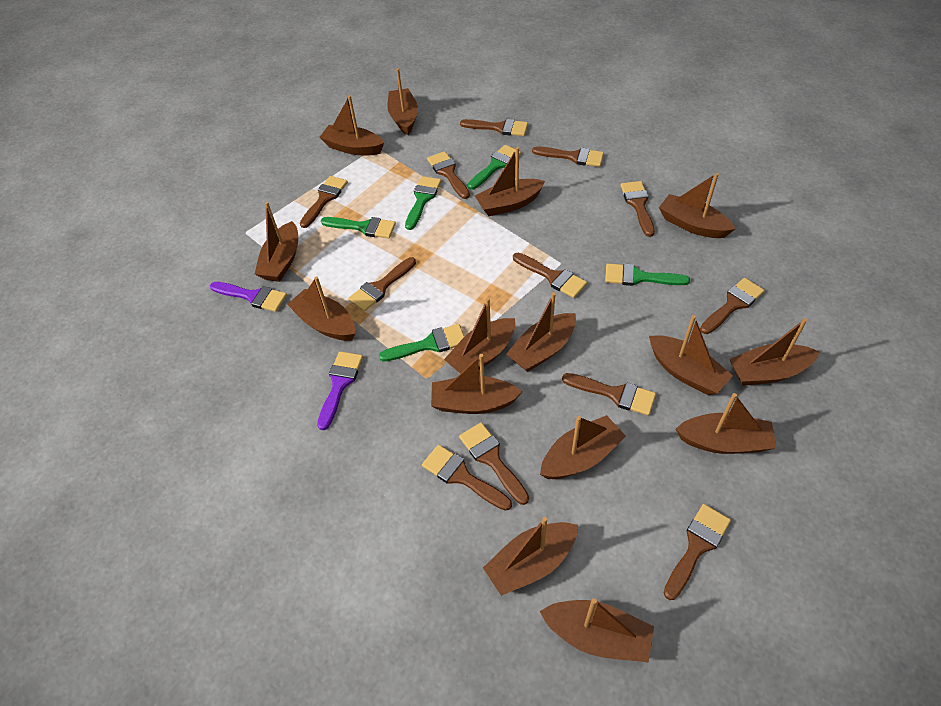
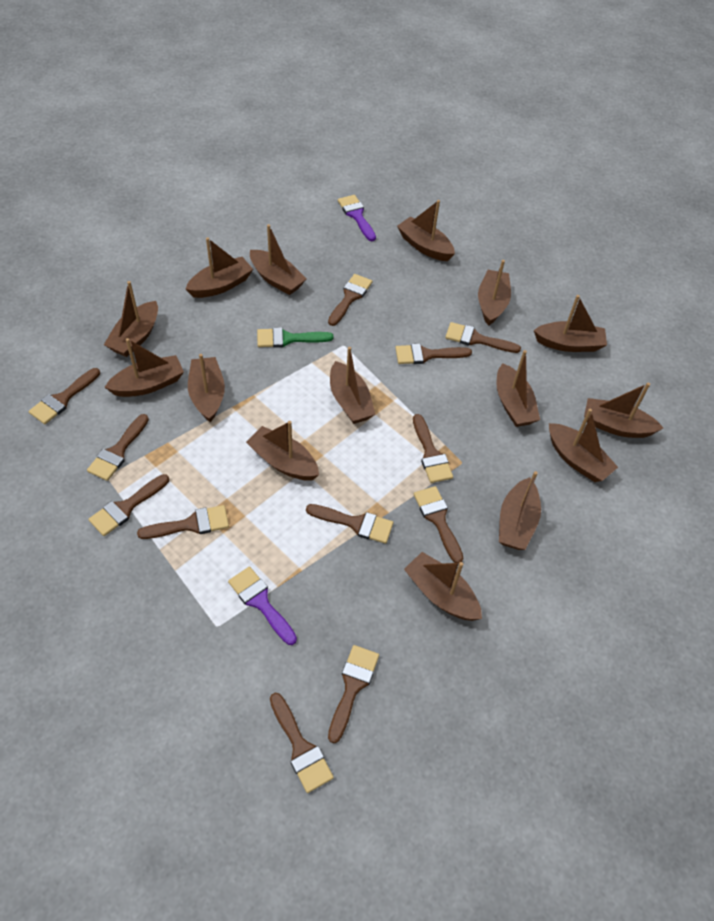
green brush: [321,217,396,238] [379,324,464,361] [405,176,441,230] [468,145,521,190] [605,263,690,286] = 5 -> [257,327,333,348] = 1

